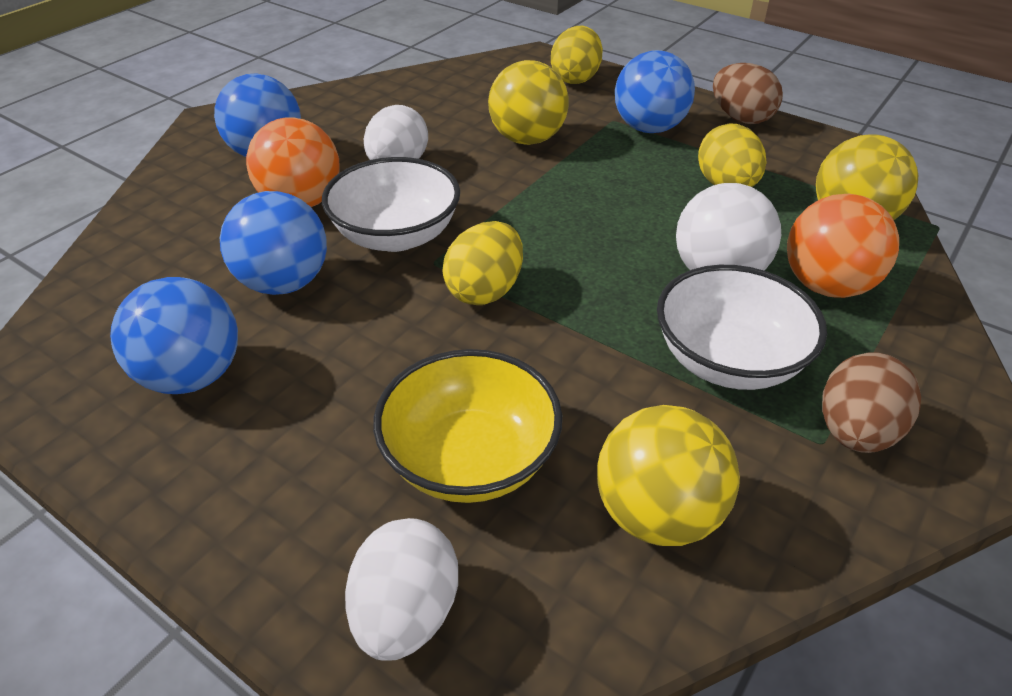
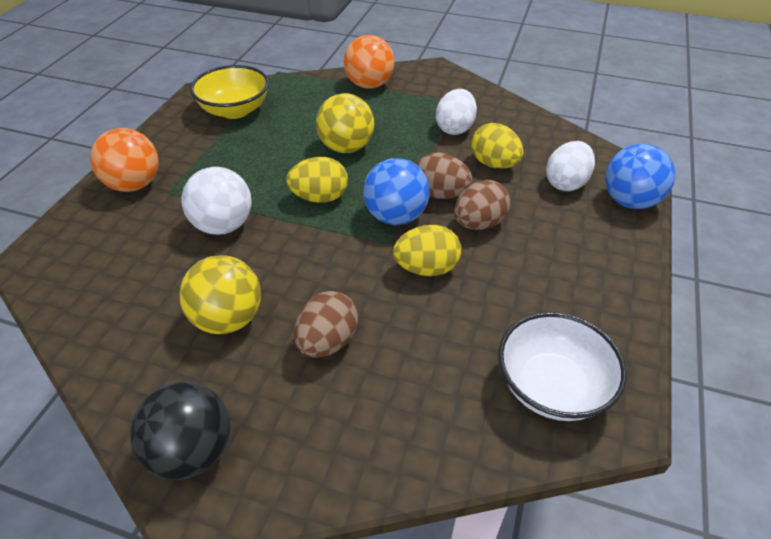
black ball: none = 0 -> [130,382,231,480] = 1
blue ball: [110,277,238,394] [214,73,301,157] [220,191,327,295] [615,50,695,133] = 4 -> [363,158,430,225] [605,144,675,209] = 2
brown egg: [713,63,783,124] [822,353,921,453] = 2 -> [294,291,358,358] [416,152,473,199] [454,180,510,230] = 3
white bowl: [322,157,460,252] [657,265,827,390] = 2 -> [498,312,627,421] = 1
yellow ball: [488,60,569,145] [597,405,740,546] [816,134,918,220] = 3 -> [179,255,261,334] [316,93,374,153] = 2

